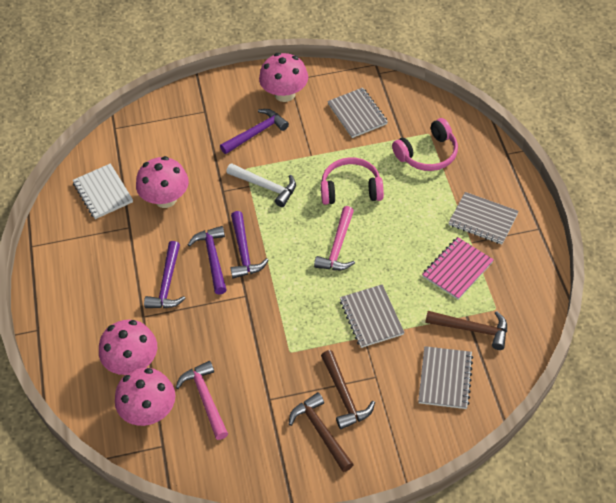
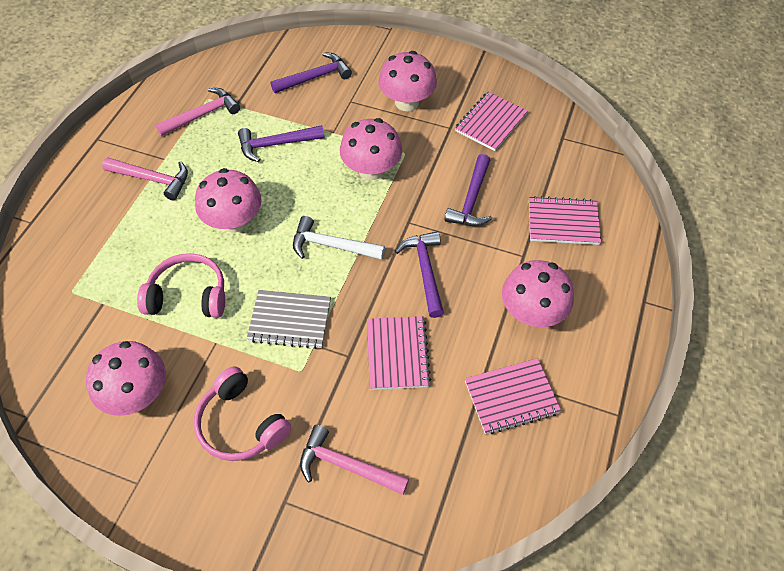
brown hammer: [289,392,354,472] [321,350,375,429] [426,311,507,350] = 3 -> none = 0
grey notebook: [327,88,388,138] [340,284,405,348] [418,346,473,409] [448,192,519,244] = 4 -> [246,290,331,349] = 1
pink hammer: [175,361,228,440] [314,206,355,270] = 2 -> [102,157,188,200] [155,88,240,136] [300,425,409,495] = 3
pink mushroom: [99,320,157,375] [115,368,175,426] [136,156,189,208] [259,53,308,102] = 4 -> [86,341,166,416] [195,168,262,233] [340,118,402,180] [378,51,437,111] [502,260,574,327] = 5
pink notebook: [422,237,494,300] = 1 -> [367,316,431,390] [455,92,528,151] [465,358,561,434] [529,196,601,245] = 4
white notebook: [73,163,133,219] = 1 -> none = 0

